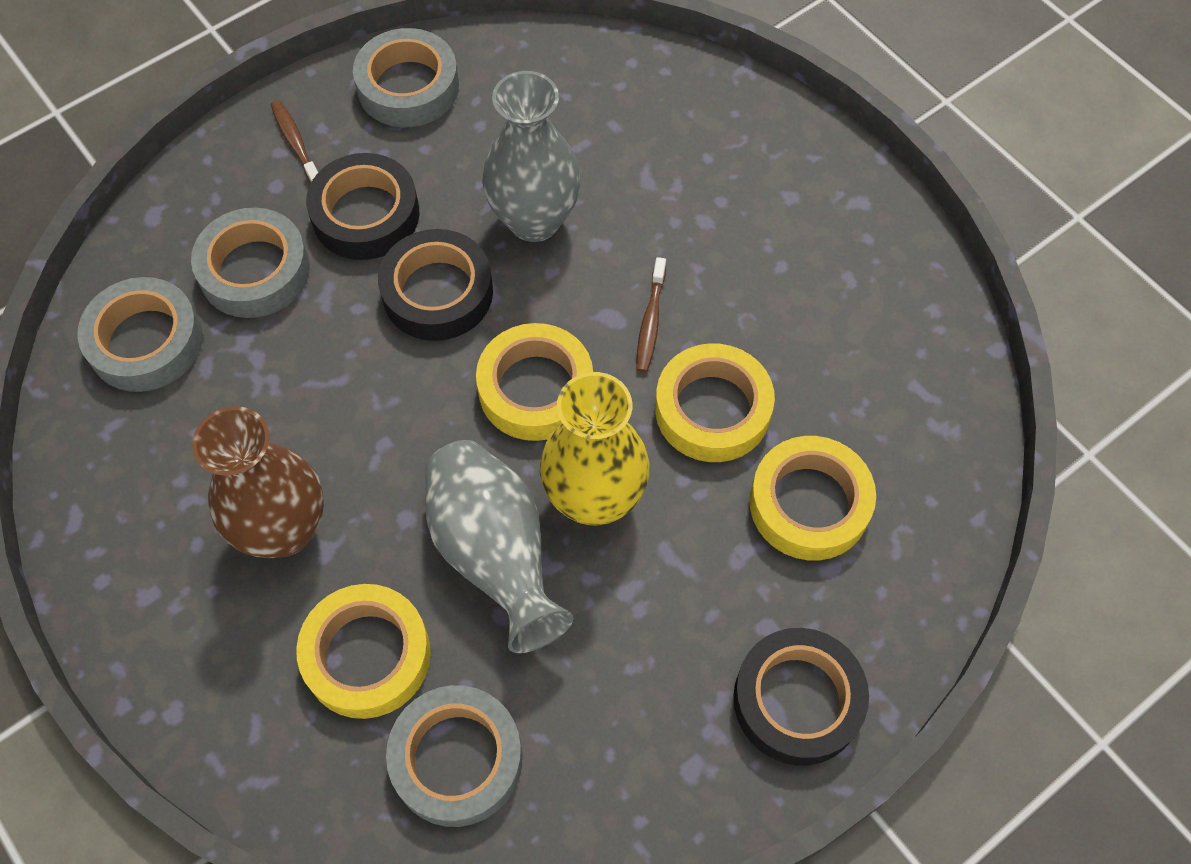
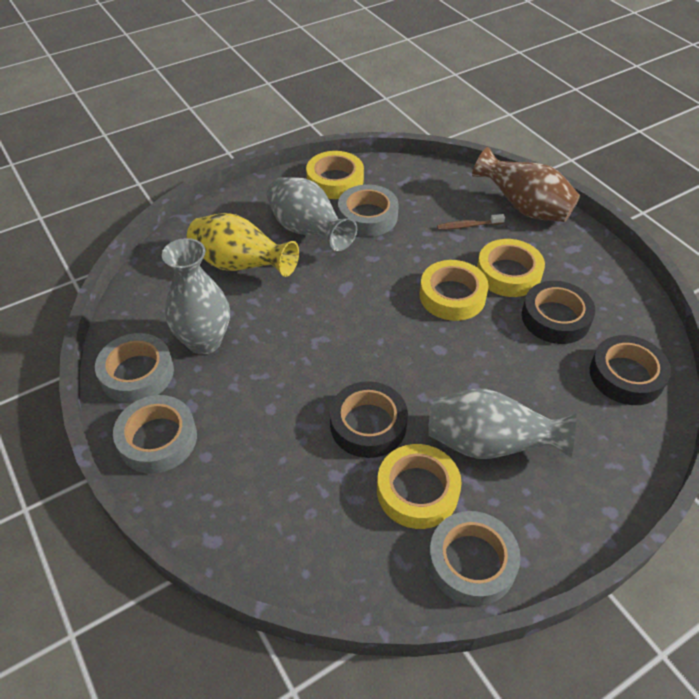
brown toothbrush: [271,100,318,184] [636,257,666,372] = 2 -> [437,214,505,230] = 1
grey vase: [425,440,574,653] [482,71,581,242] = 2 -> [162,238,230,354] [267,177,357,251] [428,389,576,459] = 3

